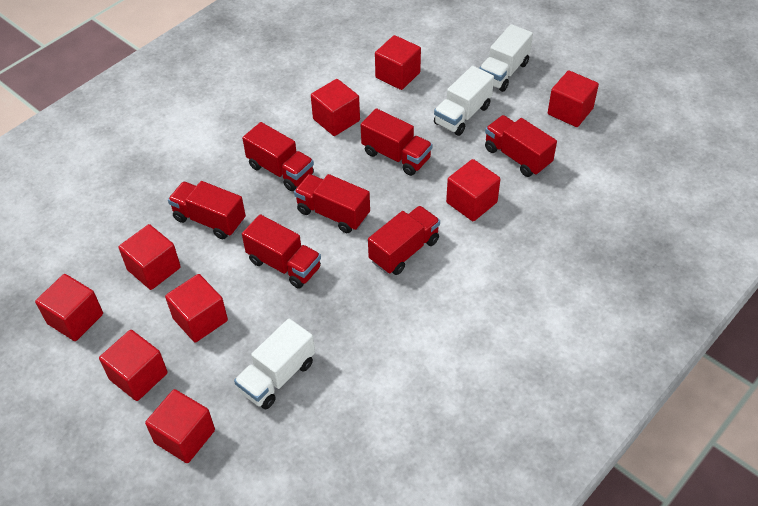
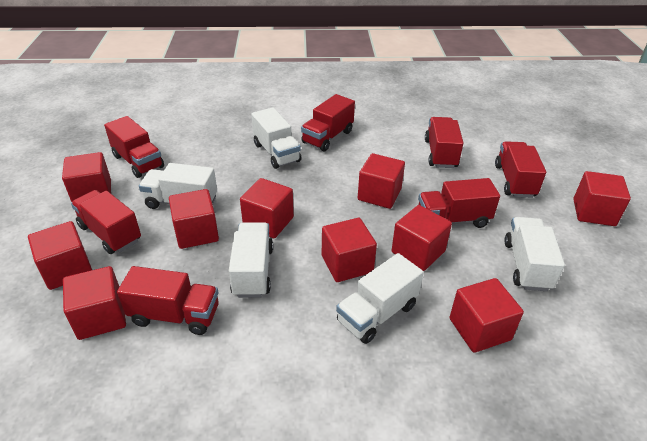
red cube: [35,274,103,341] [99,330,168,401] [119,224,181,290] [145,389,215,463] [165,274,228,342] [311,79,360,136] [375,35,421,90] [446,159,500,221] [548,70,599,127] = 9 -> [28,221,92,290] [62,152,111,202] [63,266,126,340] [169,189,219,249] [240,178,294,238] [322,218,377,282] [358,153,405,209] [391,205,452,271] [450,278,524,353] [573,171,631,226] = 10
white truck: [234,319,315,409] [434,66,494,136] [479,24,533,92] = 3 -> [139,163,217,209] [229,222,273,298] [251,107,301,169] [336,253,424,344] [504,217,565,291] = 5

